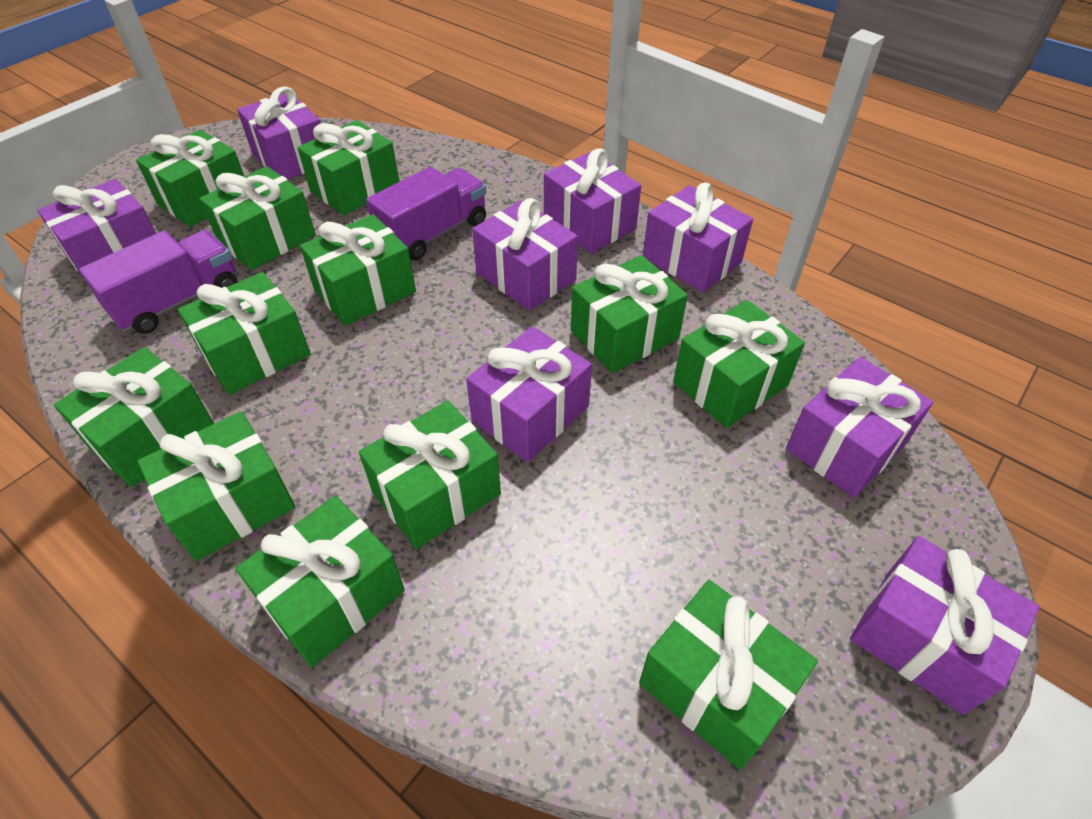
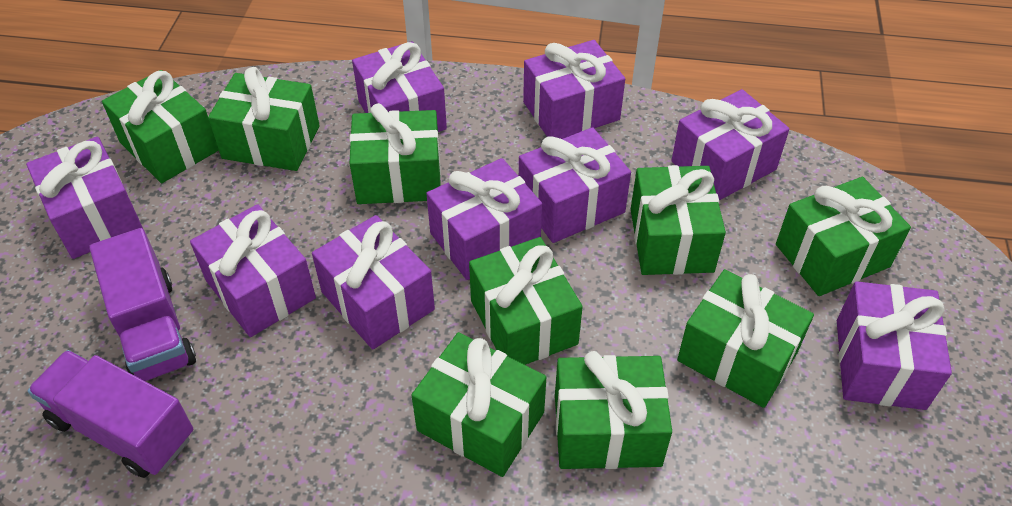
green gift: [54,347,214,487] [136,130,245,227] [138,411,295,561] [178,272,311,395] [199,166,316,270] [235,496,405,668] [298,120,399,216] [300,214,416,326] [359,401,501,549] [571,255,688,373] [639,580,818,770] [673,300,805,428] = 12 -> [102,70,219,183] [208,67,320,171] [349,103,441,204] [411,332,546,477] [469,237,583,365] [555,351,672,469] [631,165,726,275] [677,269,814,408] [776,177,911,296] = 9
purple gift: [37,179,156,274] [237,86,321,179] [466,326,592,462] [472,198,578,311] [544,148,641,253] [643,183,753,293] [786,357,933,498] [850,536,1040,715] = 8 -> [26,137,143,259] [190,204,316,337] [312,215,435,350] [352,41,447,132] [426,158,542,280] [519,127,631,243] [523,40,625,139] [671,89,789,200] [837,281,952,410] = 9

